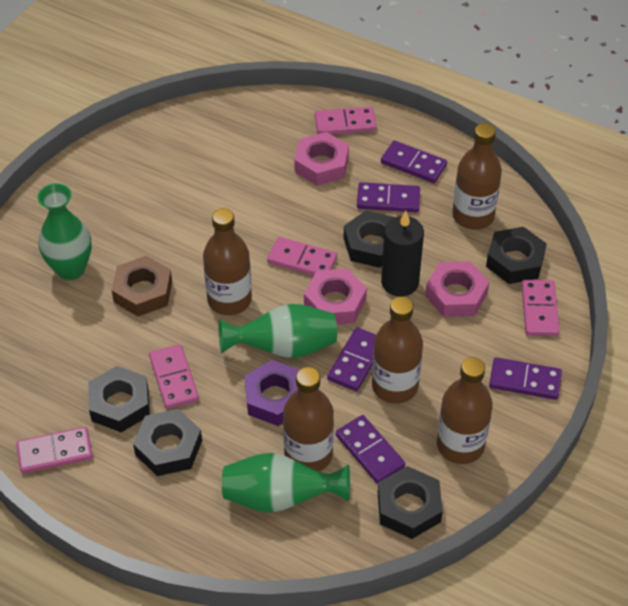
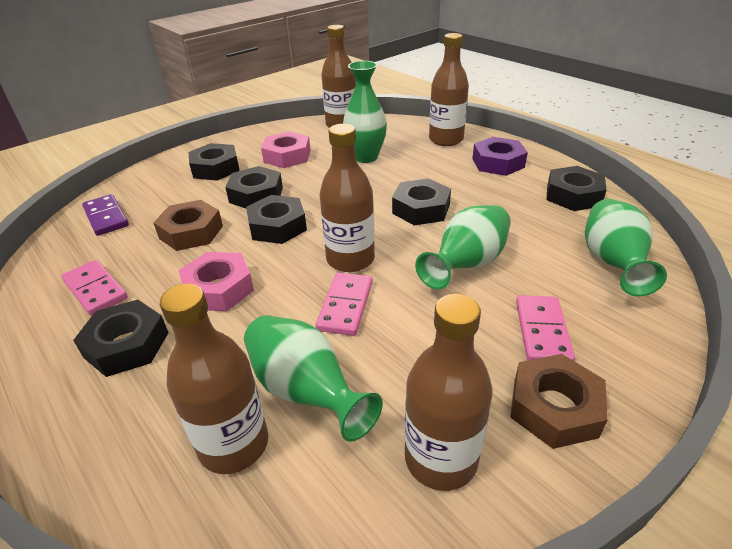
black candle: [381,211,424,296] = 1 -> none = 0
black nut: [88,366,150,432] [133,409,202,476] [344,211,395,268] [378,466,443,539] [486,227,547,284] = 5 -> [73,300,168,377] [189,143,240,181] [225,166,283,208] [246,195,307,244] [392,178,451,225] [546,166,607,211] = 6
brown nut: [112,256,172,316] = 1 -> [153,200,223,251] [510,354,608,449] = 2
green vase: [37,183,92,280] [219,304,337,358] [222,453,350,513] = 3 -> [244,315,383,442] [343,61,387,163] [415,205,511,289] [585,199,667,296] = 4
pink domino: [16,427,93,474] [149,344,199,409] [267,237,337,276] [315,107,377,134] [521,280,560,336] = 5 -> [62,260,128,316] [316,273,373,336] [516,295,575,361] = 3
pink nut: [294,132,349,186] [304,268,367,325] [425,261,489,317] = 3 -> [179,252,254,311] [261,131,310,168] = 2
purple domino: [327,327,376,391] [336,415,405,484] [357,182,420,213] [381,141,447,183] [489,357,562,400] = 5 -> [82,194,129,236] = 1

